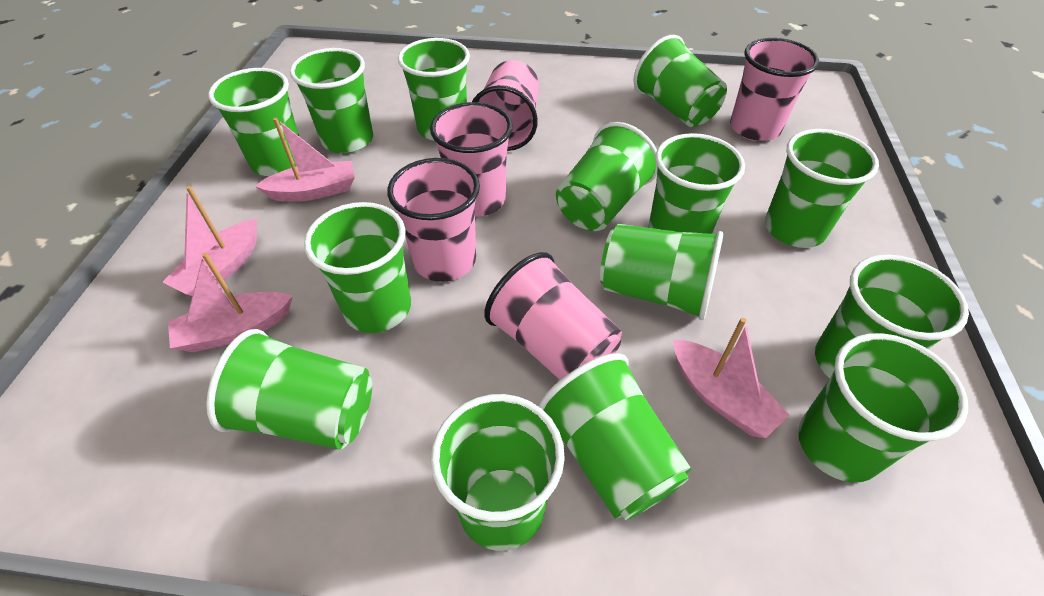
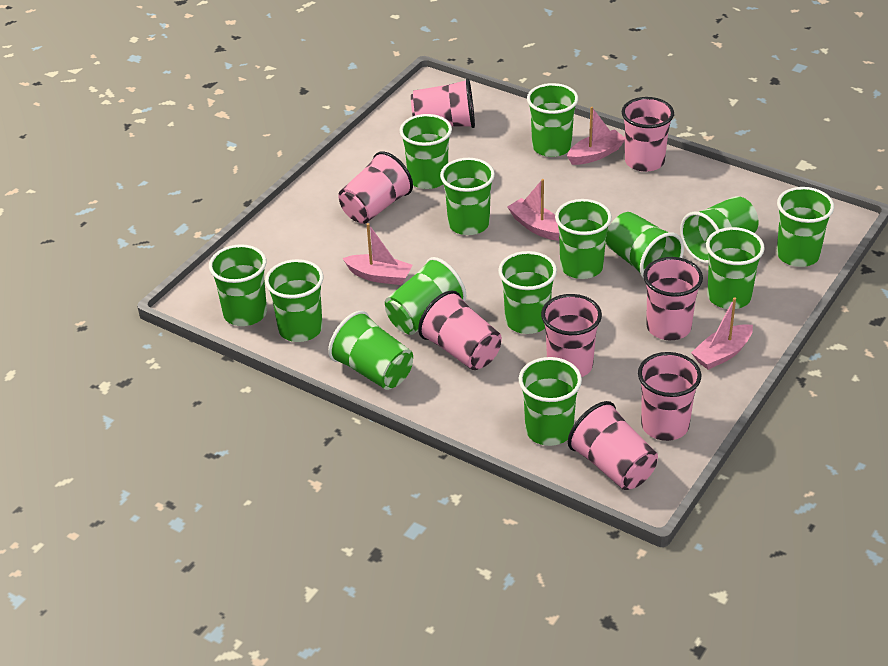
pink cup: [387,158,480,282] [430,102,513,217] [472,60,539,151] [484,252,622,380] [730,38,819,141] = 5 -> [338,151,413,224] [411,78,475,128] [418,290,502,370] [541,294,602,377] [568,401,658,490] [622,97,674,172] [638,352,701,441] [643,257,703,340] = 8

